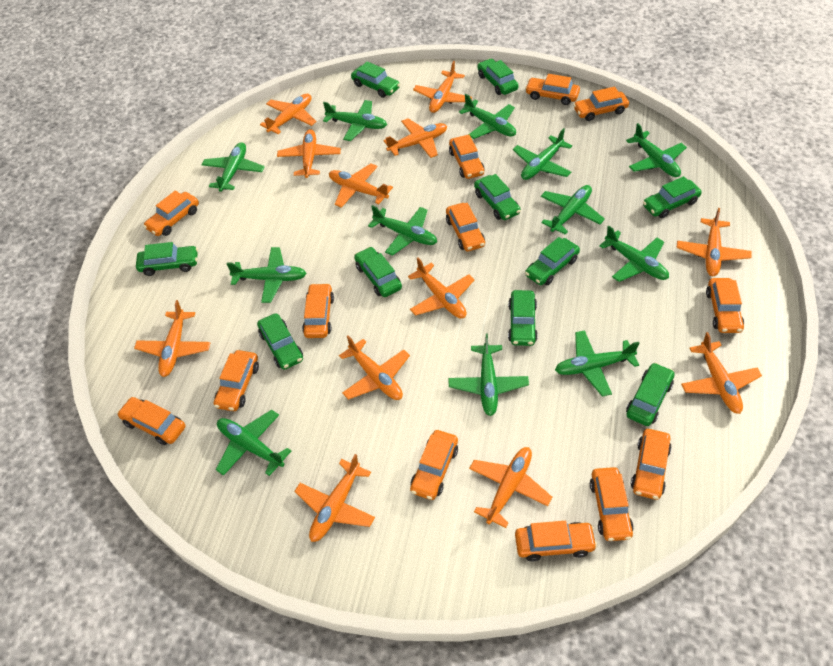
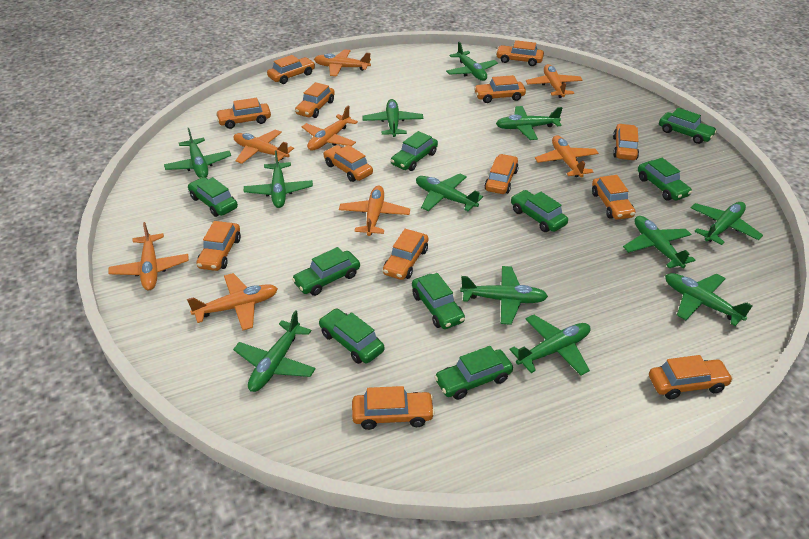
green car: [136,242,198,276] [257,313,303,370] [351,61,400,98] [354,247,402,297] [474,174,521,220] [477,58,519,95] [508,290,538,346] [525,237,580,285] [626,362,674,426] [643,176,702,218] = 10 -> [188,177,238,217] [292,247,360,296] [319,308,384,364] [391,131,438,171] [412,273,465,329] [434,346,513,400] [511,190,568,232] [638,158,692,200] [659,108,717,144] = 9
orange plane: [134,300,210,377] [260,94,317,134] [277,129,341,178] [294,454,375,542] [329,163,393,208] [339,335,410,400] [384,118,447,158] [408,257,474,319] [413,61,472,113] [469,447,552,528] [677,208,751,276] [681,332,762,414] = 12 -> [108,222,189,290] [187,273,278,331] [234,130,294,164] [302,105,358,151] [314,49,371,77] [339,186,410,236] [526,64,583,98] [535,135,599,178] = 8

